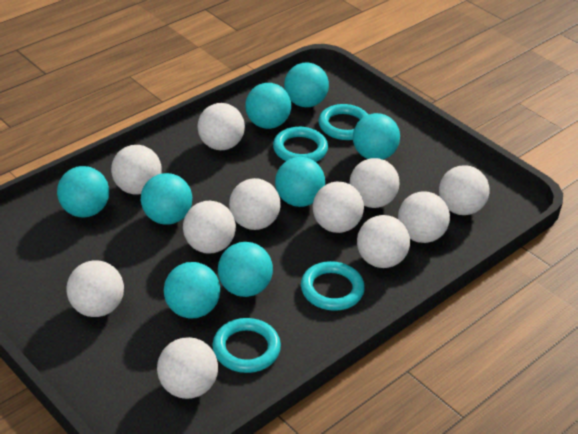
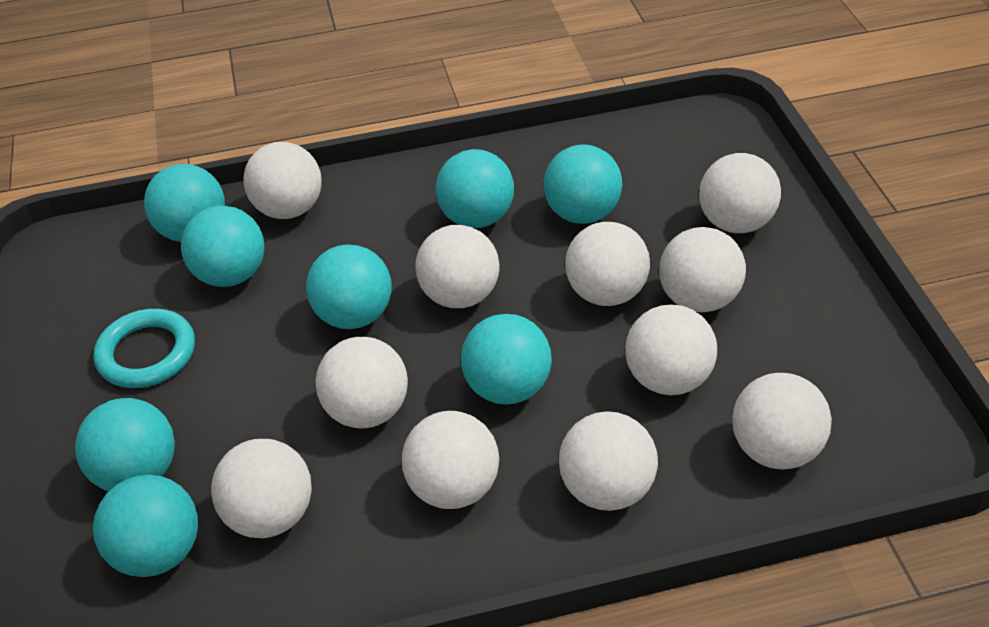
turquoise ring: [212,318,281,373] [273,127,328,162] [301,261,365,311] [318,104,369,140] = 4 -> [93,309,195,388] = 1

